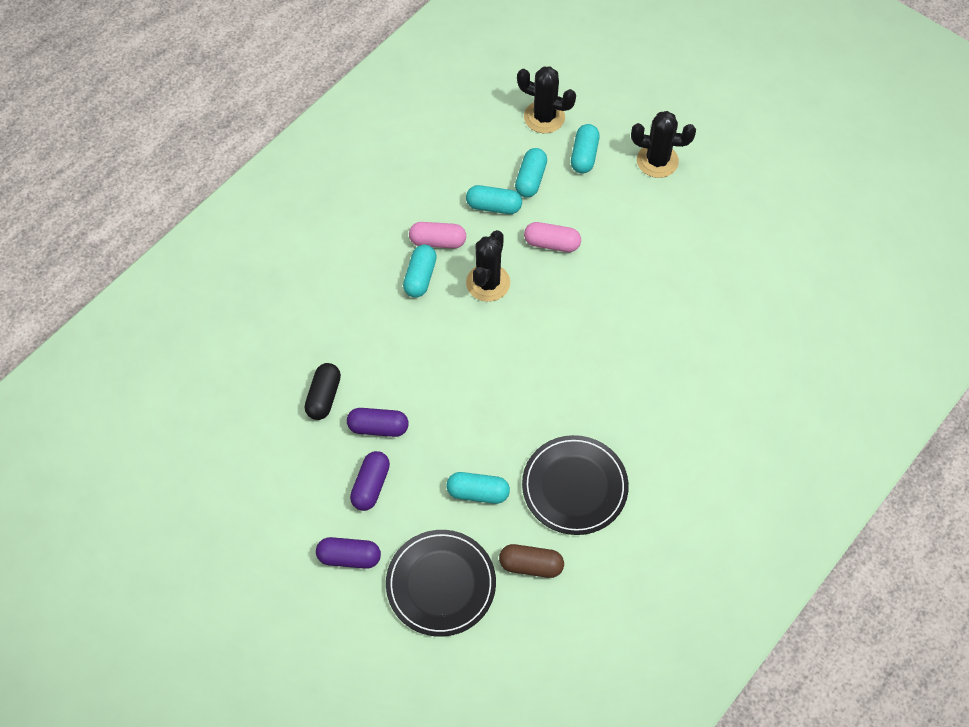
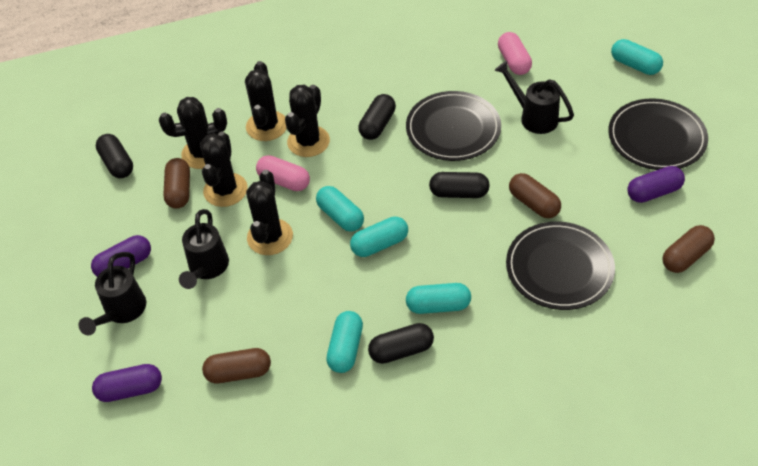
black cactus: [466,230,510,302] [517,66,576,133] [631,111,696,178] = 3 -> [159,97,227,169] [200,132,248,207] [245,61,287,141] [246,170,293,255] [285,85,330,157] = 5
black capsule: [305,363,341,420] = 1 -> [96,134,133,178] [358,94,396,140] [368,323,434,364] [429,172,490,198] = 4
black plate: [386,530,496,637] [522,435,629,535] = 2 -> [406,91,501,161] [506,221,615,310] [608,98,708,170] = 3
black watering can: none = 0 -> [78,252,146,335] [179,209,229,289] [494,61,574,134] = 3
brown capsule: [499,544,564,578] = 1 -> [163,158,190,209] [202,348,271,383] [509,173,561,218] [662,225,715,273] = 4

